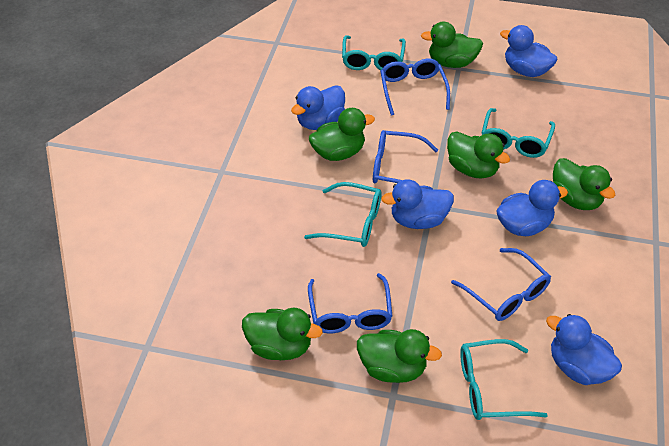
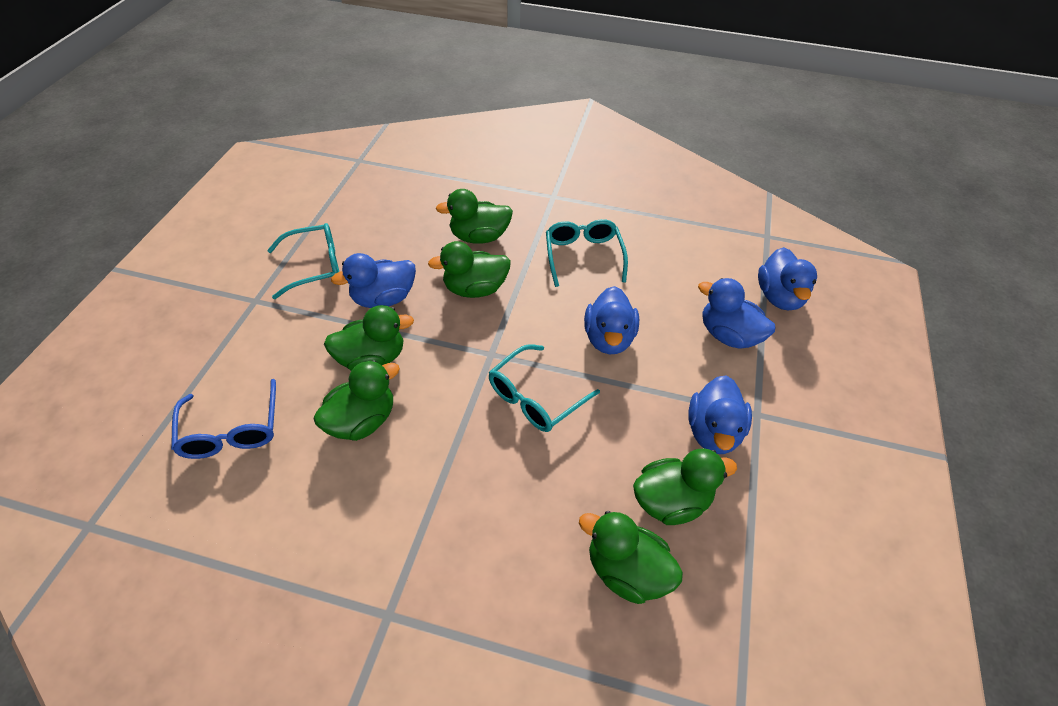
blue glasses: [308,273,393,334] [373,130,438,183] [380,58,450,116] [451,248,551,321] = 4 -> [171,379,276,459] = 1
turquoise glasses: [304,182,381,247] [342,35,406,70] [460,339,548,420] [482,108,555,158] = 4 -> [267,223,339,299] [489,344,600,432] [546,219,628,287] = 3

